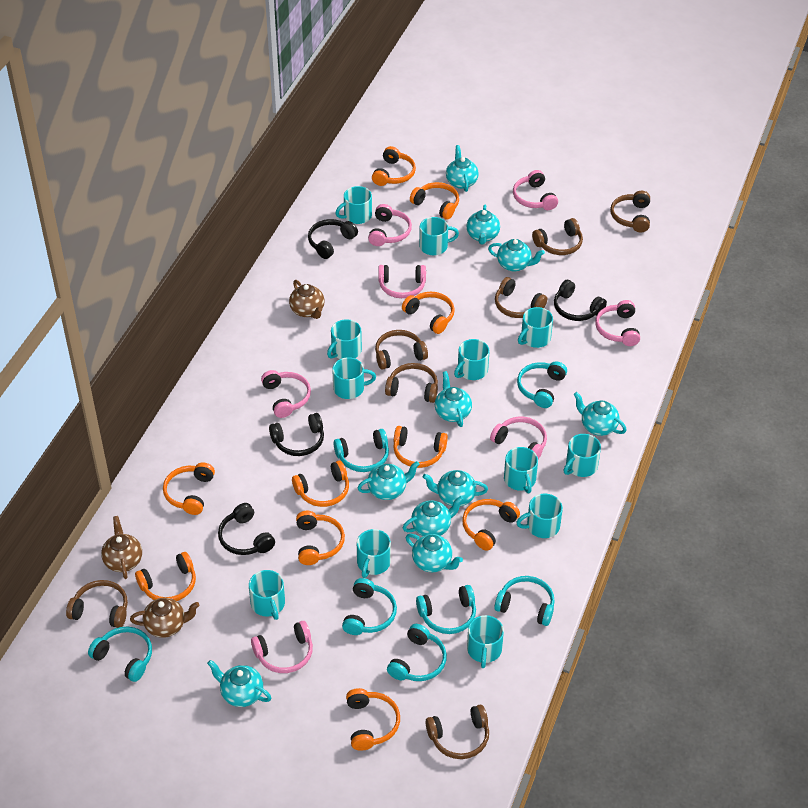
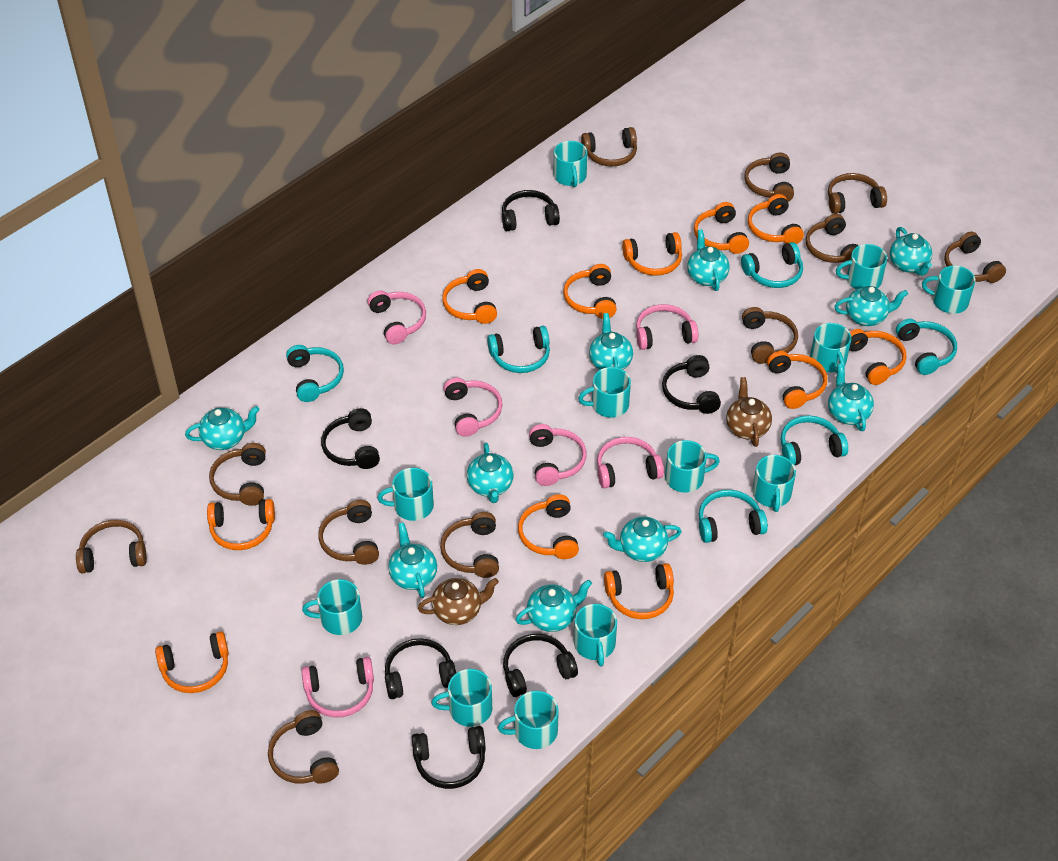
black headphones: [218,503,275,555] [269,413,324,456] [308,219,358,259] [554,280,607,321] = 4 -> [321,408,380,469] [385,638,456,699] [412,726,486,789] [502,190,560,231] [503,634,578,697] [662,355,721,414] = 6
brown headphones: [66,580,128,628] [375,330,428,370] [385,363,438,403] [426,705,489,759] [495,277,547,318] [532,218,583,255] [610,191,650,232] = 7 -> [76,520,147,573] [209,443,266,506] [268,710,339,784] [318,500,379,565] [440,512,499,578] [581,127,637,166] [742,307,798,364] [744,153,794,202] [806,214,859,266] [828,173,887,214] [944,232,1006,283] = 11
brown teapot: [101,516,142,579] [130,598,200,638] [289,280,325,319] = 3 -> [418,578,499,625] [726,377,772,447] = 2
orange headphones: [135,552,196,601] [163,462,215,515] [292,460,349,507] [296,511,345,565] [346,688,400,751] [372,146,416,186] [393,426,448,468] [402,292,455,334] [410,182,459,220] [462,499,520,551] = 10 -> [155,631,229,693] [207,499,275,550] [442,269,497,324] [518,494,579,559] [563,264,617,319] [604,563,674,619] [622,232,682,276] [694,202,749,254] [748,194,804,244] [767,351,827,409] [849,329,907,385] = 11
pink headphones: [251,621,313,673] [261,370,311,418] [368,204,412,246] [378,265,426,298] [490,417,547,459] [513,170,558,210] [595,300,640,346] = 7 -> [301,657,374,718] [367,291,426,344] [444,378,503,437] [529,424,586,486] [597,437,664,488] [636,304,698,350] = 6
turquoise headphones: [88,626,152,682] [334,429,389,472] [342,578,397,635] [387,624,447,681] [416,585,476,634] [494,576,555,626] [517,361,567,408] = 7 -> [286,345,344,402] [487,326,550,373] [699,490,768,543] [741,242,803,288] [781,415,848,465] [896,319,957,375] = 6

